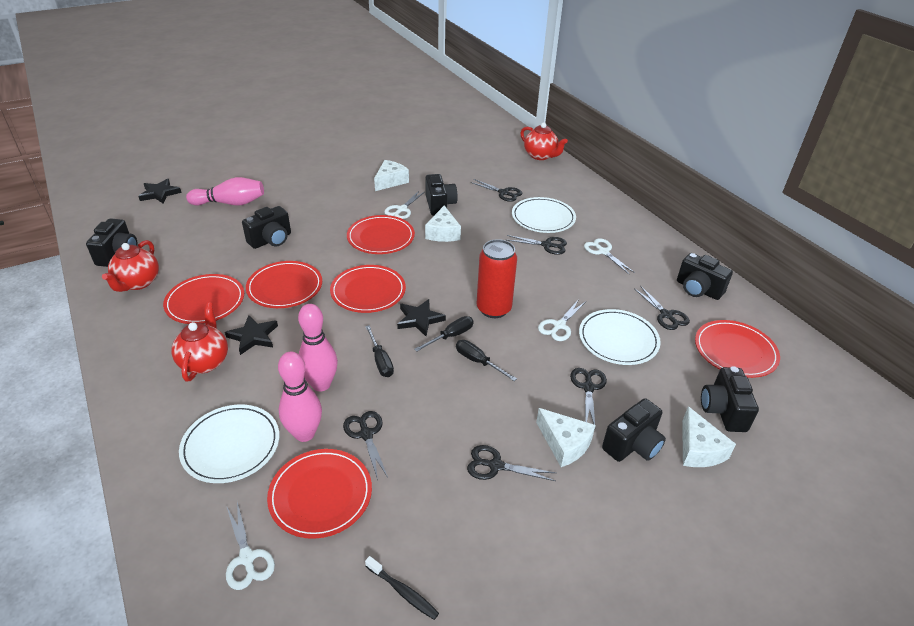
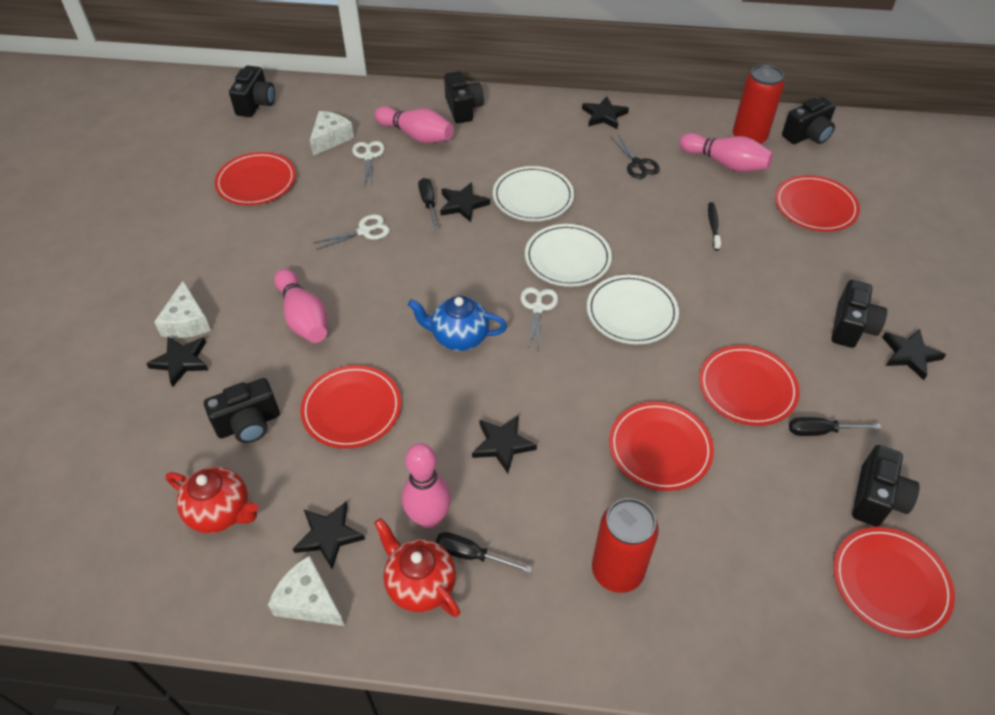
black scissors: [343,411,388,480] [467,445,556,481] [470,179,522,202] [507,235,567,255] [570,368,607,425] [634,286,690,330] = 6 -> [611,135,660,179] = 1
black star: [138,179,182,203] [225,315,278,355] [397,299,446,336] = 3 -> [146,337,208,387] [293,502,365,569] [440,182,490,222] [472,415,537,473] [582,96,629,129] [882,329,946,380] = 6
blue teapot: none = 0 -> [408,296,507,351] = 1
pink bowling pin: [186,177,264,206] [278,352,322,442] [298,304,338,392] = 3 -> [274,269,327,343] [374,106,454,143] [402,443,451,528] [679,133,773,172] = 4
red can: [477,239,517,318] = 1 -> [592,498,659,593] [733,64,784,144] = 2
red teapot: [102,240,159,292] [172,302,228,381] [520,123,568,160] = 3 -> [165,467,258,533] [374,518,460,617] = 2
white cheese: [374,160,409,191] [425,205,461,242] [536,408,596,467] [682,406,736,467] = 4 -> [154,281,211,338] [268,555,345,626] [310,111,354,156] = 3
white scissors: [226,502,275,590] [384,190,425,219] [538,299,585,341] [584,238,635,274] = 4 -> [314,214,390,250] [352,141,385,187] [520,287,558,349] = 3

